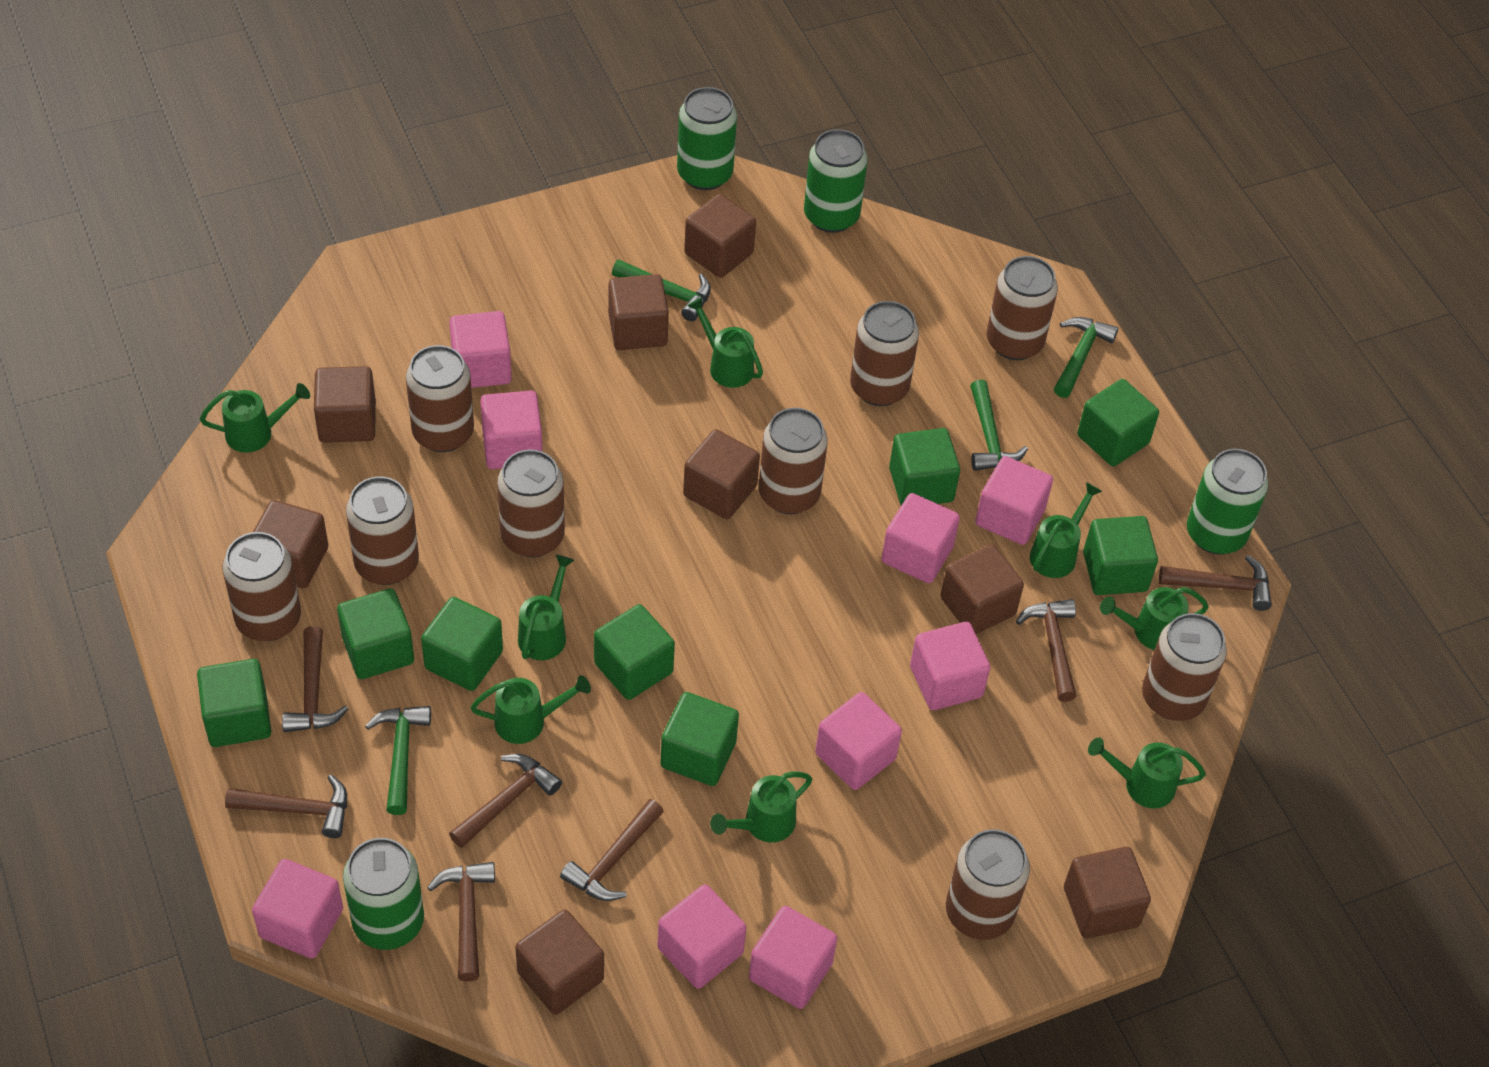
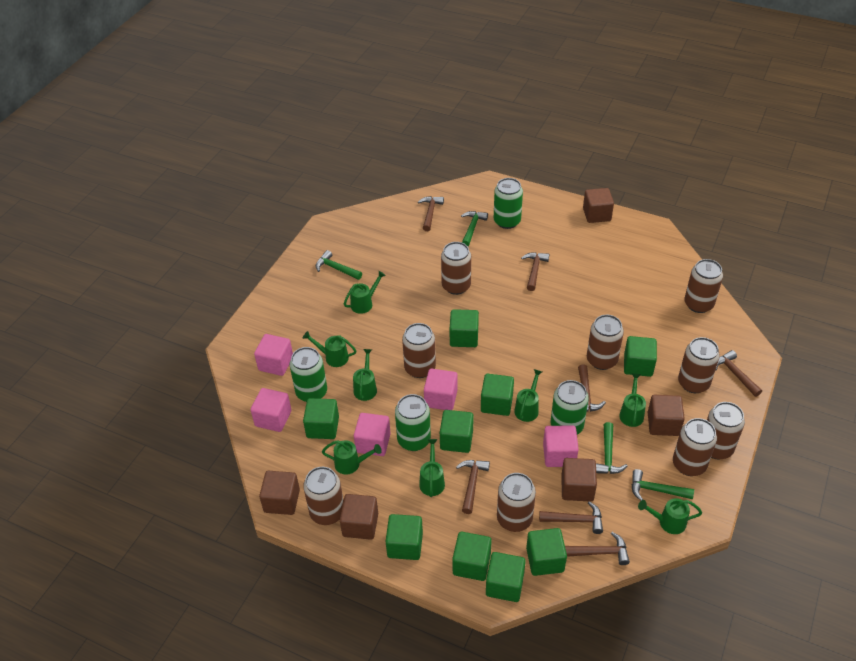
brown cube: [253,500,328,588] [314,366,376,443] [515,910,604,1015] [608,274,669,350] [683,429,760,519] [684,194,756,278] [941,544,1024,634] [1064,847,1151,939] = 8 -> [259,471,300,515] [340,494,378,540] [561,458,597,502] [583,188,614,223] [648,395,685,436] = 5
green cube: [197,659,271,747] [337,589,414,679] [421,597,503,691] [594,604,675,700] [660,692,739,786] [889,428,960,505] [1077,379,1159,466] [1083,516,1158,595] = 8 -> [303,398,339,439] [386,514,423,560] [440,410,474,453] [450,309,479,347] [452,532,492,581] [481,374,514,416] [486,552,526,602] [526,528,567,576] [624,336,657,377] = 9
pink cube: [252,859,343,959] [449,311,512,388] [480,390,543,469] [657,884,746,989] [749,906,837,1009] [815,692,902,790] [881,493,960,583] [910,622,990,710] [975,456,1053,545] = 9 -> [251,388,291,432] [254,334,293,376] [354,413,391,456] [424,369,458,410] [543,425,579,467] = 5

